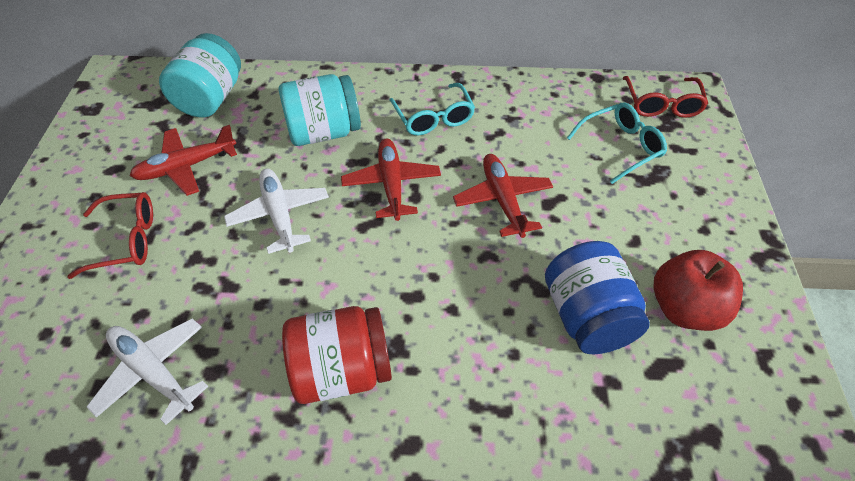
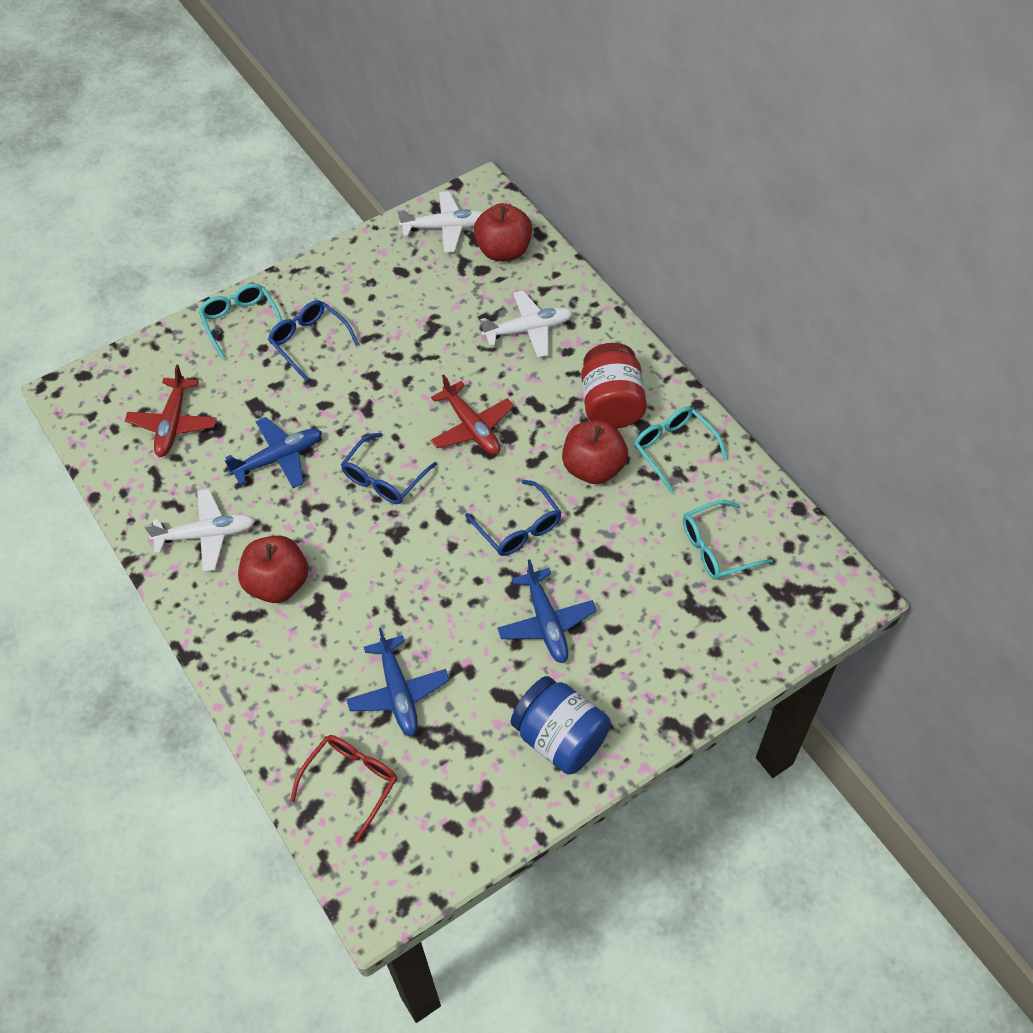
blue glasses: none = 0 -> [268,300,359,381] [341,433,437,504] [465,480,562,556] = 3
blue plane: none = 0 -> [225,417,322,488] [346,628,450,737] [497,559,597,663] = 3
red apple: [653,250,743,331] = 1 -> [238,535,308,603] [474,203,532,261] [562,421,628,484] = 3
red glasses: [67,192,153,279] [623,76,708,118] = 2 -> [290,735,397,842] = 1
red plane: [130,125,237,196] [341,139,441,221] [453,154,553,238] = 3 -> [125,364,217,457] [431,374,514,455] = 2
turquoise glasses: [389,83,475,136] [567,102,667,184] = 2 -> [199,284,282,360] [634,407,728,493] [683,500,773,580] = 3
turquoise jar: [159,33,241,117] [279,74,361,146] = 2 -> none = 0
white plane: [87,319,208,425] [224,168,329,254] = 2 -> [144,489,255,572] [397,191,483,253] [480,291,573,358] = 3

